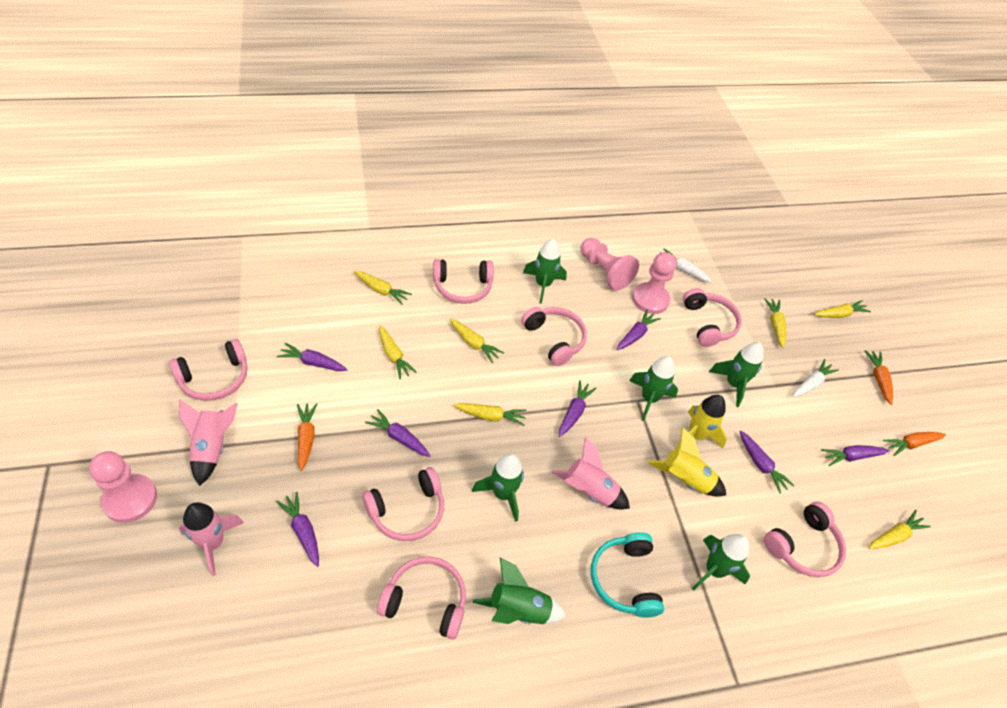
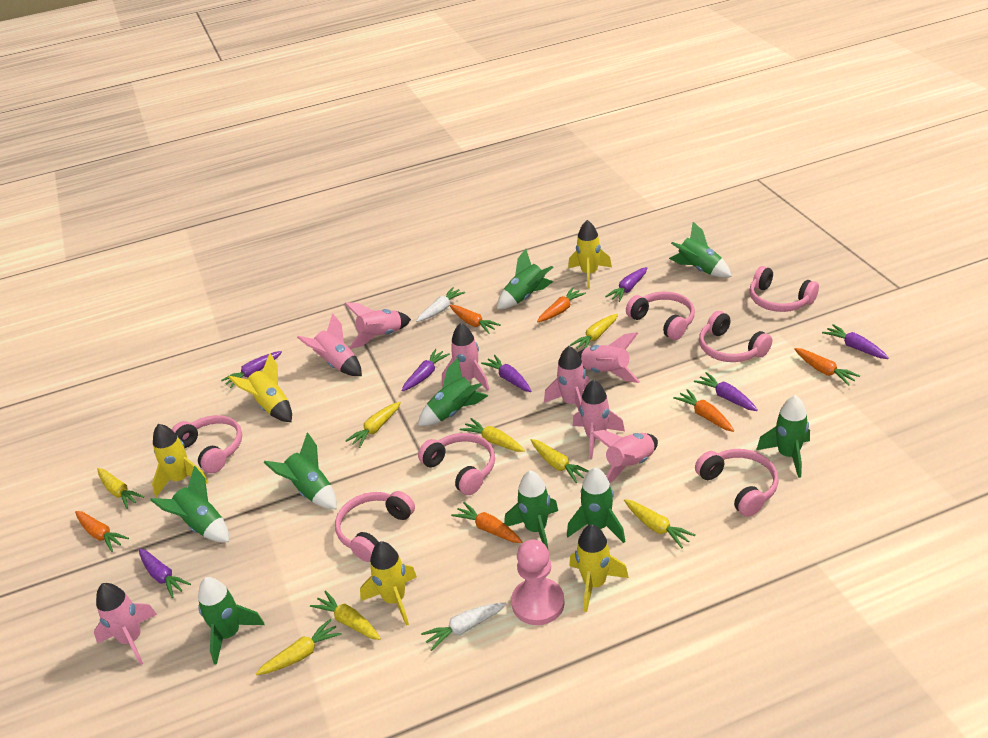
green rocket: [472,453,524,522] [473,558,566,624] [523,239,567,304] [629,356,678,421] [692,534,750,591] [709,342,764,407] = 6 -> [150,466,229,542] [198,577,265,665] [264,433,337,510] [418,358,488,426] [497,249,553,309] [504,470,558,551] [567,467,626,543] [669,222,732,278] [756,395,810,478] = 9
orange carrot: [297,403,317,471] [865,350,893,405] [883,432,946,456] = 3 -> [75,511,129,552] [450,305,501,334] [451,502,522,543] [537,288,586,322] [673,389,734,432] [794,348,860,386] = 6
pink pawn: [89,451,157,523] [581,238,639,290] [632,252,677,314] = 3 -> [511,539,565,625] = 1
pink rocket: [179,399,238,486] [179,502,244,576] [552,437,630,509] = 3 -> [94,583,157,665] [297,313,362,376] [344,302,411,349] [442,323,490,391] [544,346,590,411] [573,379,625,459] [578,332,640,383] [591,430,658,483] = 8
turquoise headphones: [591,532,664,618] = 1 -> none = 0
yellow carrot: [354,271,412,305] [379,325,417,379] [449,318,504,363] [454,403,527,426] [764,298,786,348] [814,300,871,318] [869,510,931,549] = 7 -> [97,468,144,509] [256,619,342,675] [310,590,381,640] [345,402,401,448] [460,418,525,452] [531,439,589,483] [570,314,618,349] [624,499,696,548] = 8
yellow rocket: [648,427,726,497] [675,395,727,449] = 2 -> [152,424,208,497] [228,353,292,422] [360,541,417,626] [568,220,612,289] [569,524,629,612] = 5

